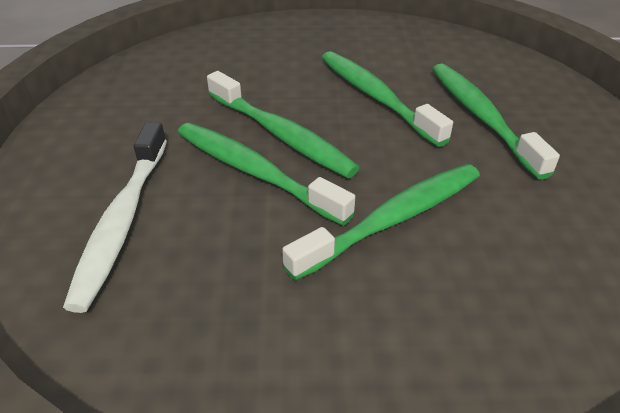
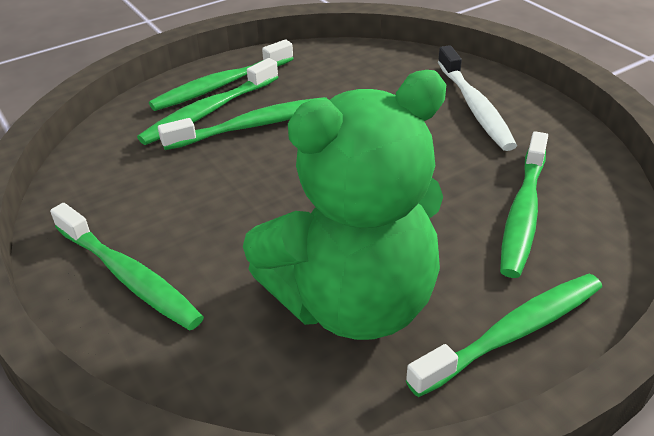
green teddy bear: none = 0 -> [243,70,446,340] = 1
green toothbrush: [178,123,355,226] [207,71,360,178] [282,164,480,281] [322,51,453,147] [432,64,560,180] = 5 -> [50,203,204,331] [137,58,278,145] [149,39,293,111] [158,97,327,150] [406,274,602,397] [500,131,548,278] = 6

